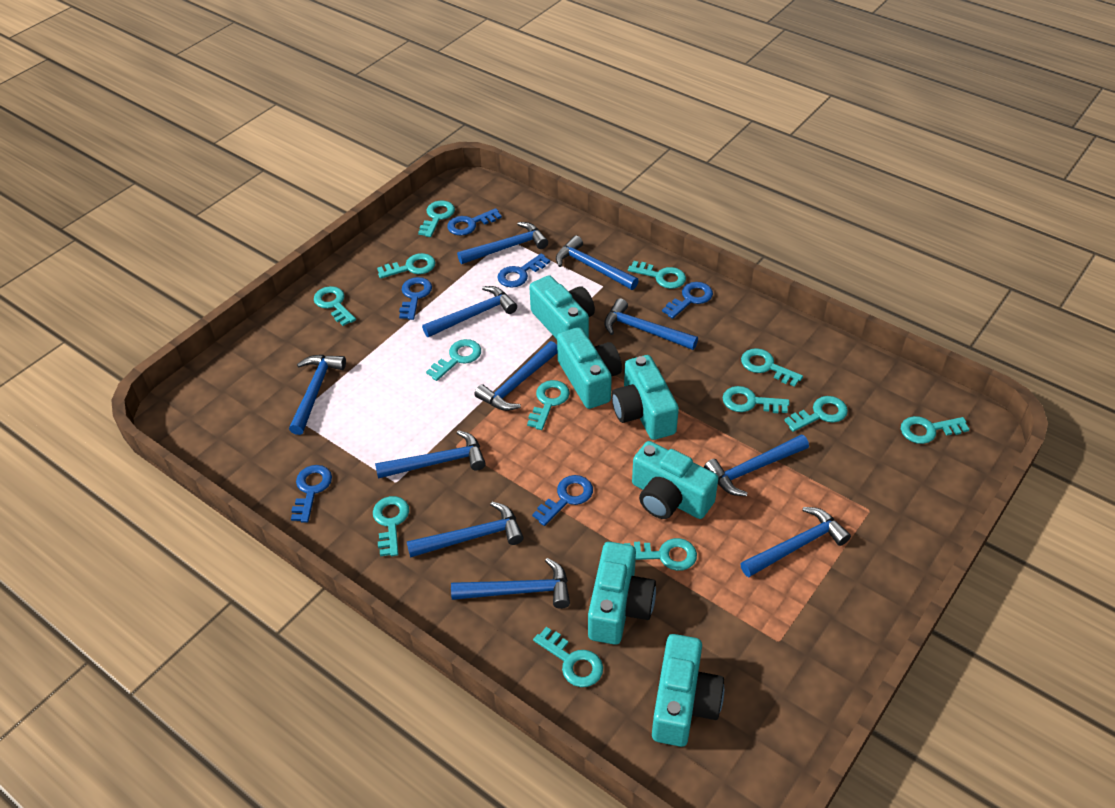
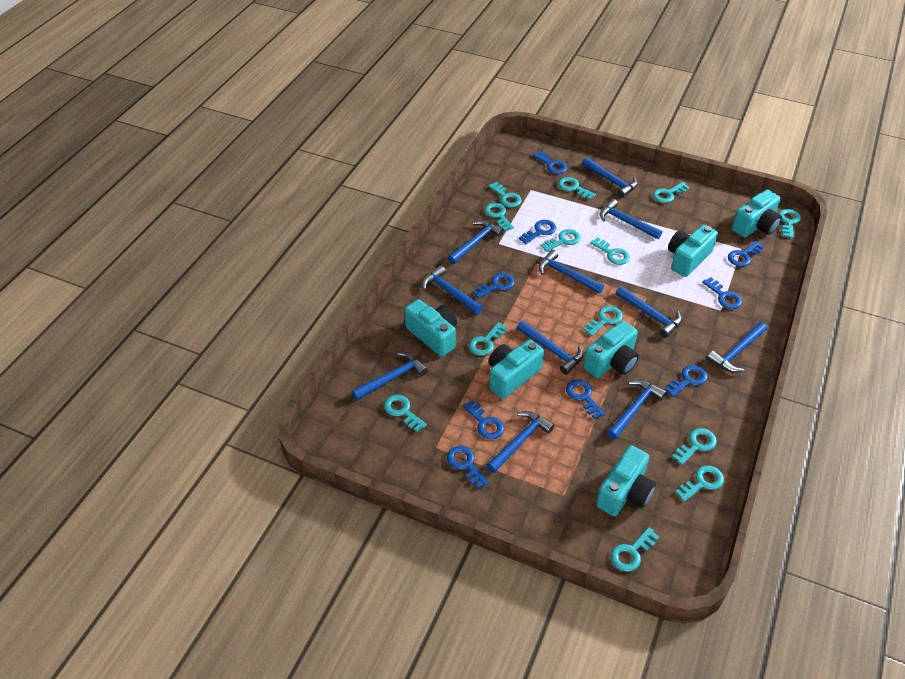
blue key: [291,465,332,523] [399,277,432,320] [447,208,502,236] [498,253,550,288] [532,475,593,526] [662,282,713,319] = 6 -> [447,446,489,489] [462,400,504,439] [473,273,515,299] [519,220,556,244] [533,151,567,174] [566,379,605,419] [665,365,708,397] [702,277,742,309] [728,241,764,267] = 9

